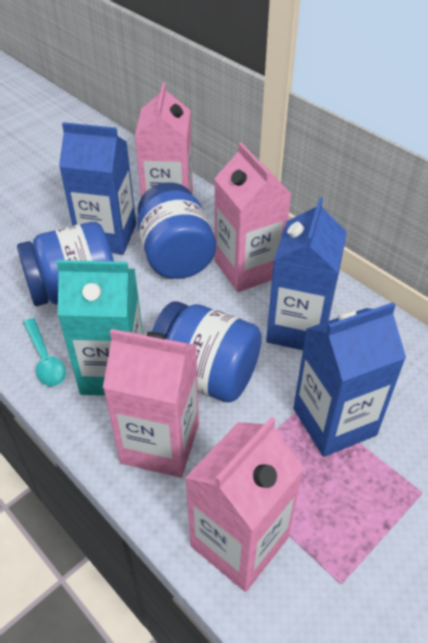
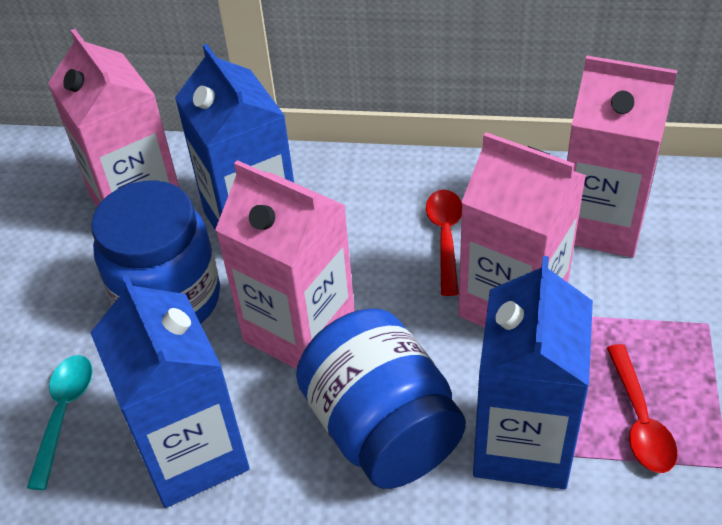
blue jar: [17,222,114,306] [137,182,216,279] [151,301,262,402] = 3 -> [91,180,220,324] [296,308,466,489] = 2
red spoon: none = 0 -> [426,190,462,296] [607,344,678,473] = 2
turquoise carton: [57,260,143,396] = 1 -> none = 0

